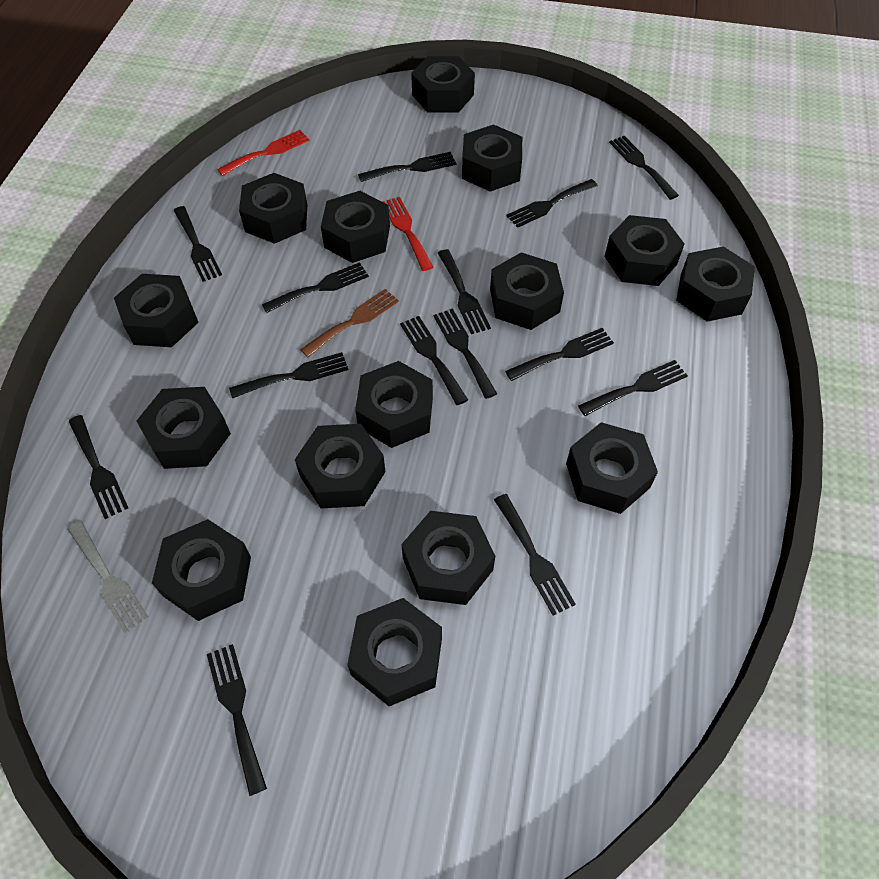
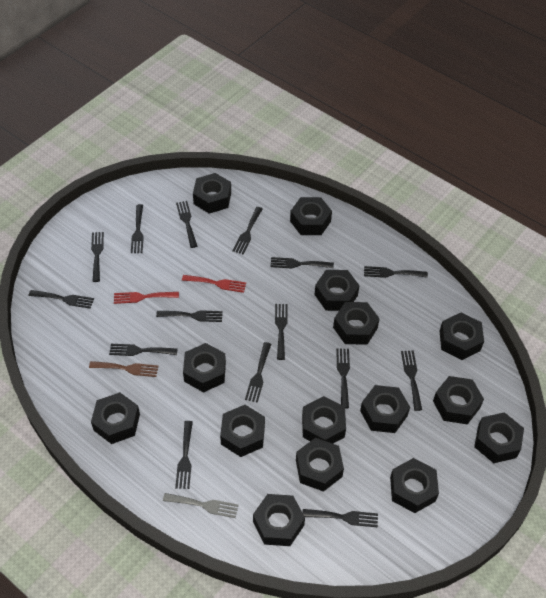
black fork: [69,415,128,519] [173,206,222,282] [207,644,267,796] [229,352,348,398] [262,262,369,313] [358,152,456,182] [400,316,468,405] [433,308,497,399] [438,249,491,334] [494,494,576,615] [505,328,614,381] [507,179,598,228] [578,360,688,416] [609,136,679,200] = 14 -> [29,290,94,309] [91,232,104,282] [109,344,178,356] [131,204,144,253] [156,310,223,322] [175,421,193,489] [176,201,197,248] [233,207,263,254] [245,342,271,403] [270,257,334,268] [275,304,288,360] [302,509,378,528] [336,349,350,409] [364,266,428,278] [401,350,422,411] = 15

